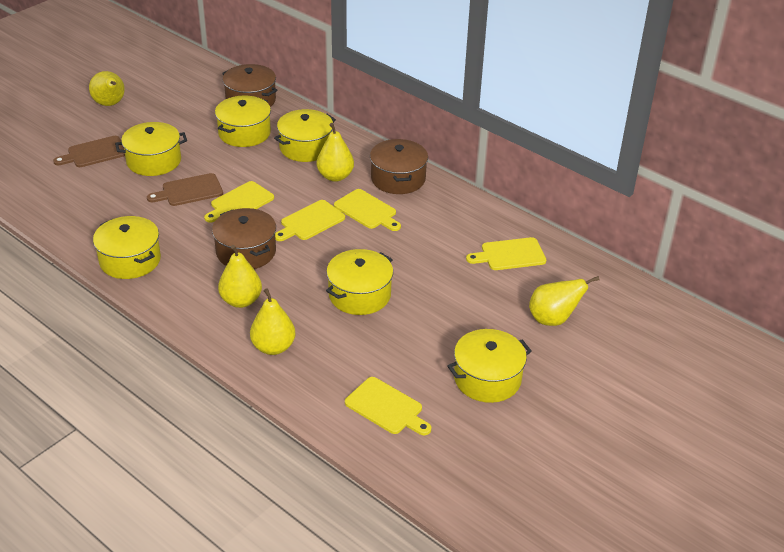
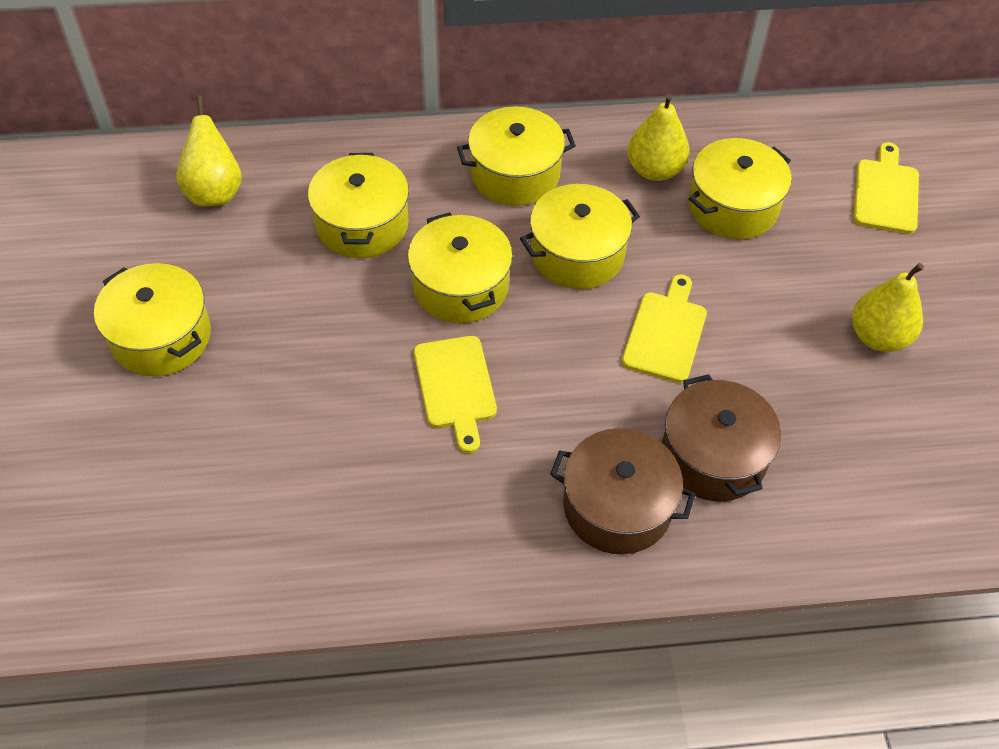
brown cutting board: [53,136,125,167] [147,173,223,206] = 2 -> none = 0
brown pot: [212,208,276,269] [222,64,277,107] [370,139,428,194] = 3 -> [550,428,695,554] [662,374,781,501] = 2
yellow cutting board: [204,181,274,223] [275,200,345,241] [334,189,401,231] [345,377,431,435] [466,237,546,270] = 5 -> [414,336,497,453] [622,274,707,383] [853,142,919,234] = 3
yellow pear: [89,71,125,106] [218,245,262,308] [250,288,296,355] [317,123,354,182] [529,276,600,326] = 5 -> [176,96,242,206] [627,94,690,181] [852,263,924,352] = 3

